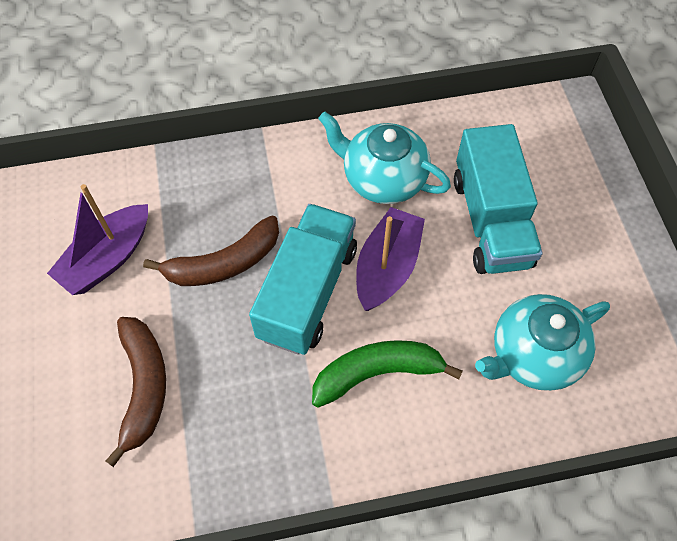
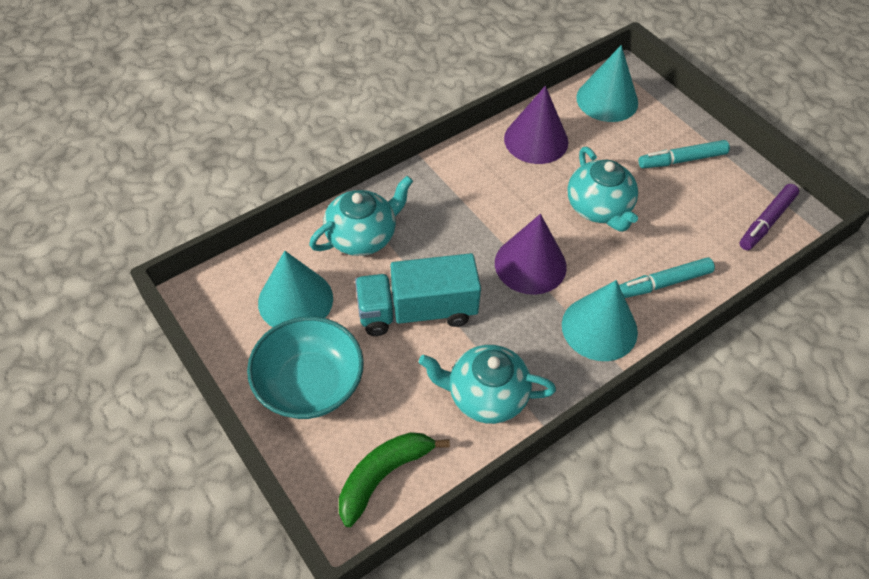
brown banana: [106,317,166,467] [143,215,279,286] = 2 -> none = 0
purple boat: [47,184,148,295] [356,207,425,311] = 2 -> none = 0
purple cone: none = 0 -> [495,214,567,295] [504,86,568,164] = 2
purple marker: none = 0 -> [740,184,799,250] = 1
turquoise bowl: none = 0 -> [247,316,364,419] = 1
turquoise cone: none = 0 -> [258,251,333,327] [562,280,638,361] [576,45,638,122] = 3
turquoise marker: none = 0 -> [619,257,715,298] [639,140,730,168] = 2
turquoise teapot: [318,112,451,204] [475,294,610,391] = 2 -> [309,176,413,256] [419,345,556,424] [567,147,638,232] = 3
turquoise truck: [249,204,357,355] [454,124,543,274] = 2 -> [355,253,481,336] = 1

